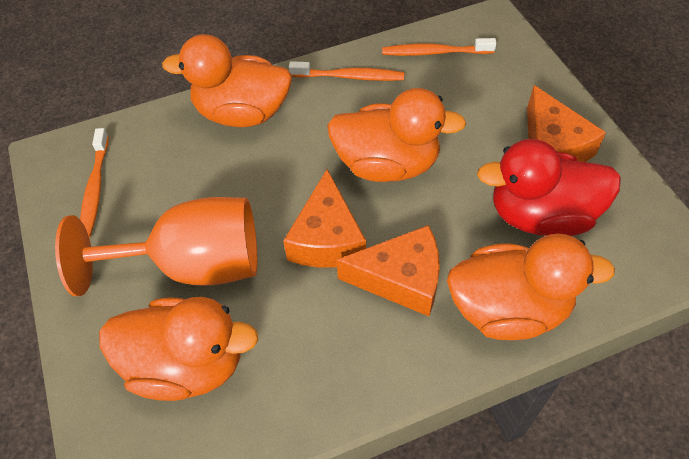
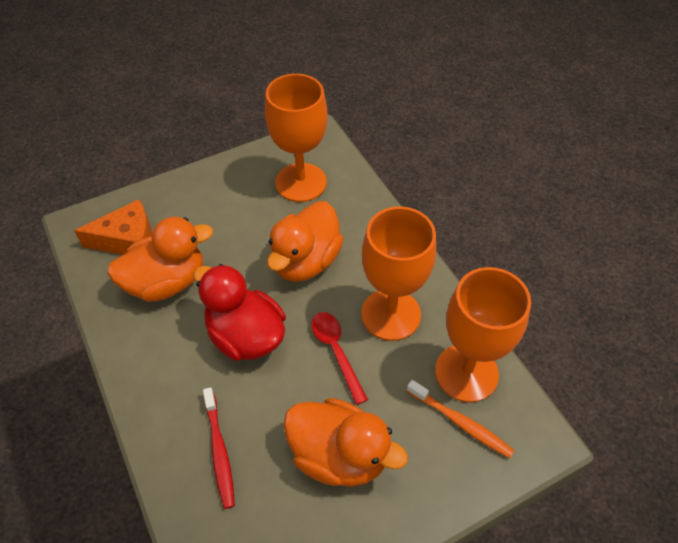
orange cheese: [283,169,366,267] [336,225,440,316] [527,85,606,162] = 3 -> [74,199,152,255] = 1
orange duck: [99,297,259,401] [162,34,292,127] [327,88,466,182] [447,234,615,340] = 4 -> [107,217,213,302] [267,201,344,282] [283,398,408,487] = 3
orange goblet: [55,197,258,296] = 1 -> [265,74,327,202] [361,206,436,341] [435,267,531,402] = 3
orange toothbrush: [80,128,109,238] [289,61,404,81] [382,38,497,56] = 3 -> [407,380,515,458] = 1
red spoon: none = 0 -> [312,312,368,405] = 1
red toothbrush: none = 0 -> [203,387,235,509] = 1

